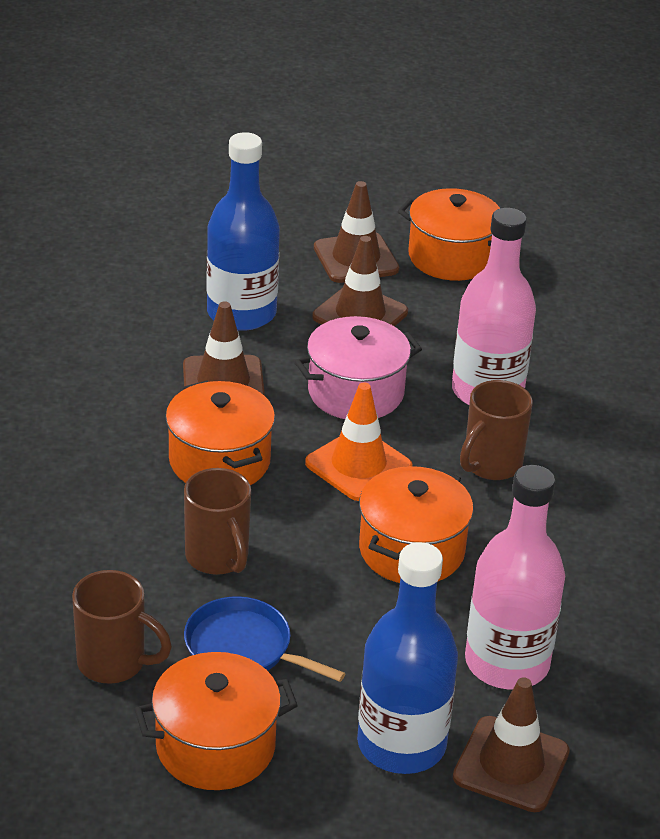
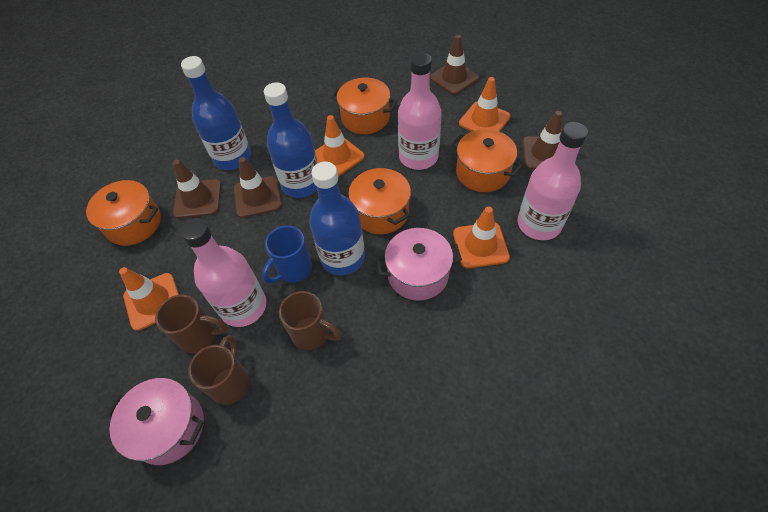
blue bottle: [207,132,280,331] [357,542,458,774] = 2 -> [181,56,251,170] [264,82,318,198] [309,162,365,275] = 3
blue mug: none = 0 -> [262,225,312,284] = 1
blue pan: [184,596,346,682] = 1 -> none = 0
orange traffic cone: [305,382,413,501] = 1 -> [119,267,179,331] [315,115,364,177] [453,206,510,268] [459,77,510,132] = 4
pink bottle: [452,208,536,405] [465,465,565,689] = 2 -> [180,218,266,327] [398,52,442,170] [517,122,588,240] = 3
pink pot: [294,316,422,419] = 1 -> [106,378,204,465] [376,228,462,301] = 2

